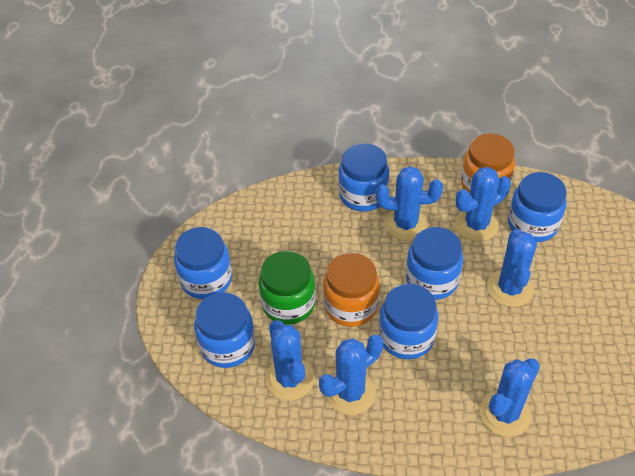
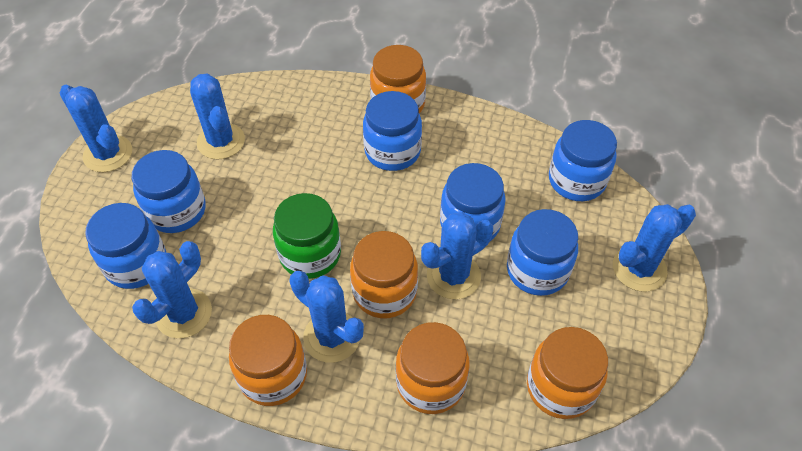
orange jar: [323,253,380,327] [461,134,515,193] = 2 -> [229,315,307,406] [350,231,418,318] [370,45,426,114] [396,322,470,414] [527,327,608,419] = 5

